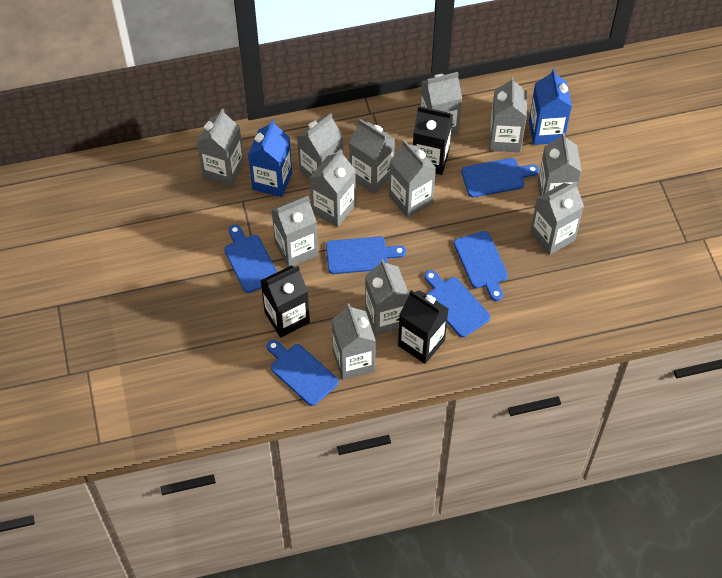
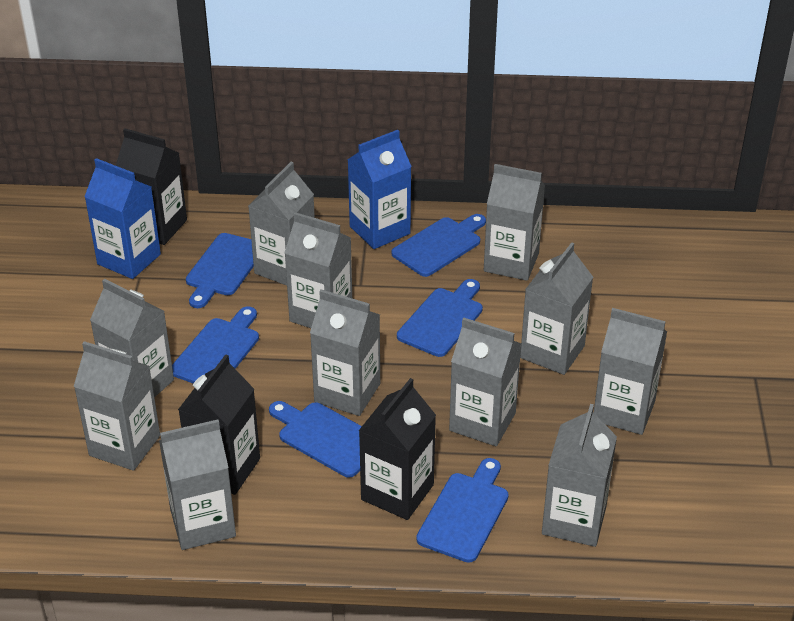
grey carton: [197,109,244,186] [271,196,318,267] [297,113,343,180] [310,150,356,227] [332,303,376,380] [349,119,395,194] [365,259,409,336] [389,140,436,218] [420,72,462,136] [489,76,527,152] [530,181,584,255] [538,132,582,196] = 12 -> [74,341,160,471] [90,279,174,397] [159,419,236,550] [248,162,315,286] [285,212,352,328] [310,289,380,416] [449,317,521,446] [484,164,545,281] [520,242,593,375] [542,404,617,547] [594,308,667,435] = 11

